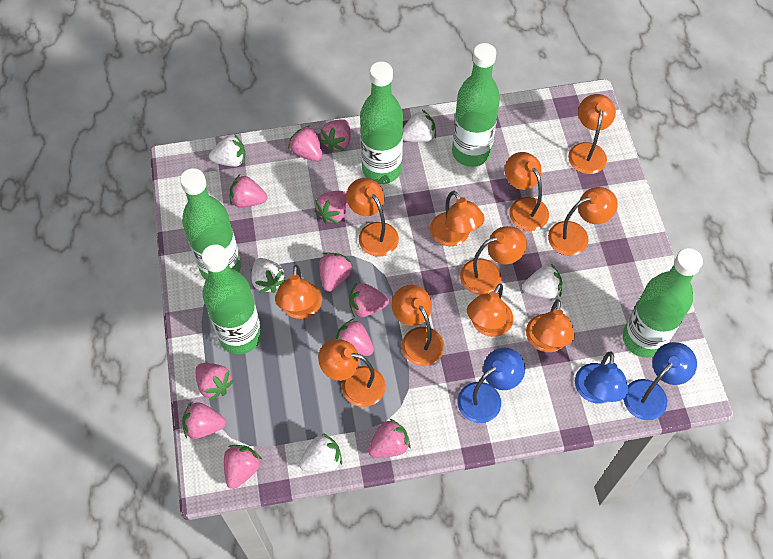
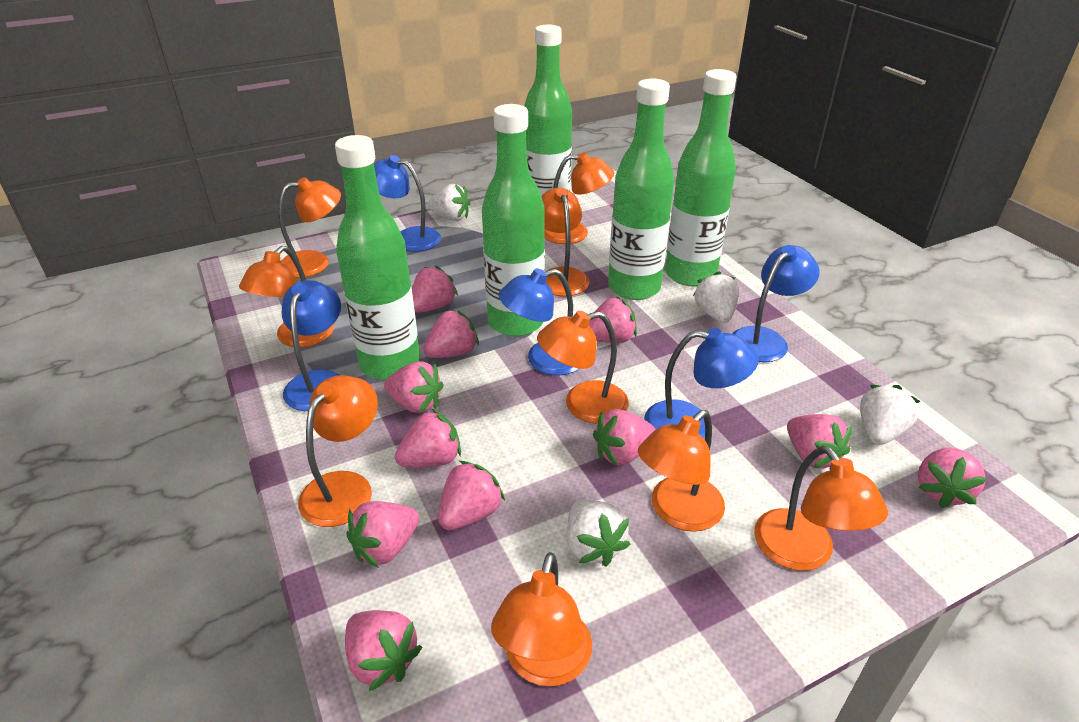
blue lamp: [458,347,525,423] [575,352,628,404] [623,342,697,420] = 3 -> [282,280,341,411] [374,155,441,252] [499,268,580,375] [644,328,759,438] [732,245,819,362] = 5
orange lamp: [275,265,322,319] [318,339,386,407] [346,178,399,257] [392,285,444,366] [430,191,485,246] [460,226,527,295] [467,284,513,337] [505,152,549,231] [526,299,575,352] [548,187,618,256] [568,94,616,174] = 11 -> [239,246,334,348] [278,177,341,278] [298,375,378,527] [491,552,592,686] [537,310,629,424] [541,188,589,296] [544,152,614,244] [638,410,725,532] [754,446,888,571] = 9
white strawberry: [209,134,246,167] [251,258,285,293] [299,433,342,472] [403,110,436,142] [522,264,562,299] = 5 -> [428,184,470,221] [567,500,631,567] [693,271,739,323] [860,385,921,445] = 4

